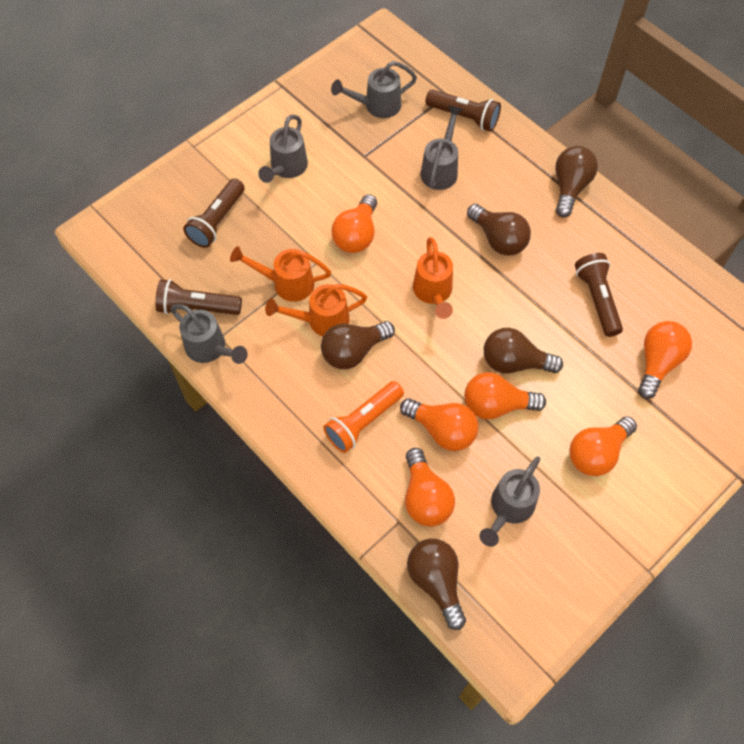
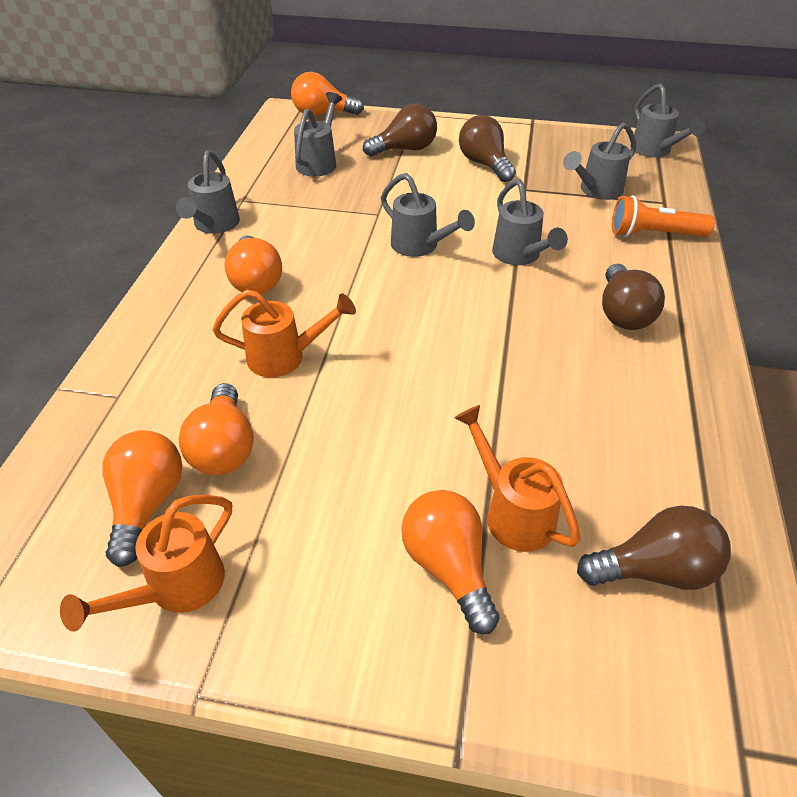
brown flashlight: [155,279,242,315] [183,178,245,248] [425,89,501,132] [575,253,623,337] = 4 -> none = 0
brown light bulb: [321,321,395,369] [407,539,466,630] [467,204,531,256] [484,328,563,374] [555,146,598,217] = 5 -> [363,104,437,157] [459,115,516,182] [577,506,731,590] [602,264,665,330] = 4
grey watering can: [170,304,247,364] [258,115,308,183] [331,61,417,118] [420,105,463,190] [479,456,540,547] = 5 -> [176,151,240,234] [294,92,342,176] [381,173,475,257] [492,179,568,265] [563,122,636,200] [634,83,705,157] = 6
orange light bulb: [331,194,377,253] [400,398,479,451] [405,448,455,527] [464,372,546,420] [569,417,637,476] [638,321,692,399] = 6 -> [102,430,182,567] [179,383,254,475] [224,236,282,295] [291,72,364,116] [401,490,500,634] = 5

